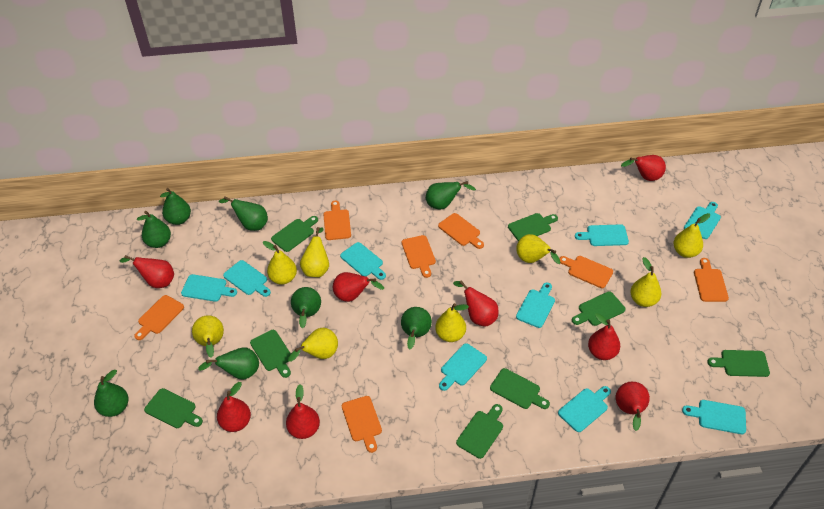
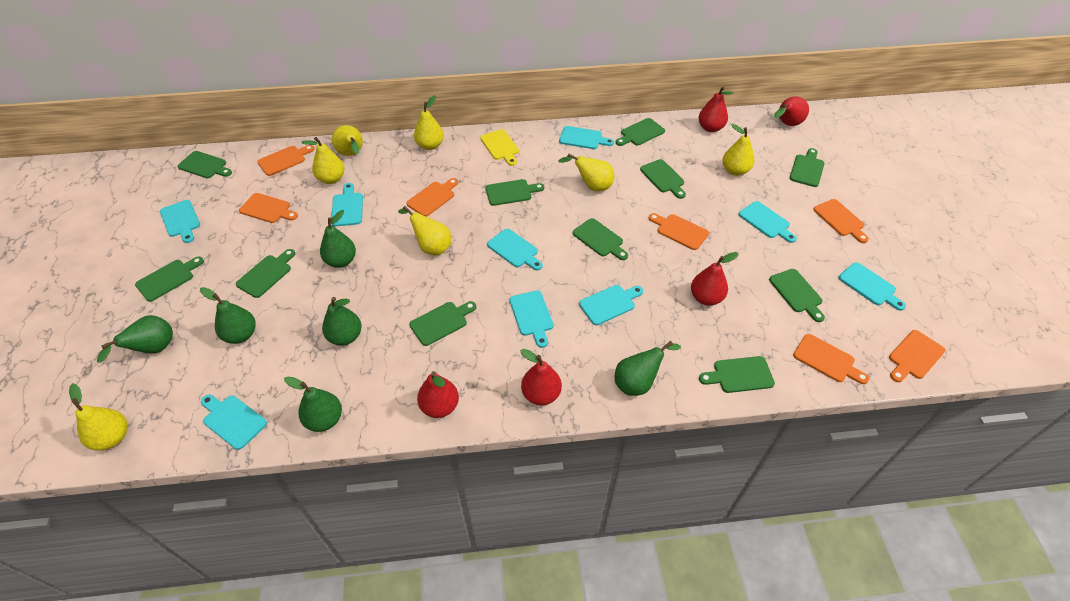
green cutting board: [144,388,203,428] [250,330,291,378] [271,216,318,252] [456,404,503,459] [490,368,550,409] [508,213,558,241] [572,291,626,326] [707,350,770,377] = 8 -> [135,257,204,302] [178,151,232,178] [236,249,295,298] [409,301,476,346] [485,179,544,206] [573,218,628,260] [616,118,665,146] [640,159,686,199] [699,356,775,393] [769,269,825,322] [789,148,825,187] = 11
green pear: [94,370,128,417] [137,211,171,248] [160,188,191,225] [198,347,259,380] [219,196,268,231] [291,287,321,328] [401,307,432,349] [426,181,476,210] = 8 -> [97,315,173,363] [200,287,256,344] [284,376,342,432] [320,210,356,268] [322,297,362,346] [614,341,681,396] = 6
red pear: [120,255,174,288] [217,382,251,432] [286,384,320,439] [333,272,384,302] [453,280,498,326] [588,313,620,360] [616,382,650,431] [621,155,666,181] = 8 -> [417,371,459,418] [520,349,562,405] [691,252,739,306] [699,86,734,132] [774,96,809,126] = 5
yellow cutting board: none = 0 -> [480,129,519,166] = 1
yellow pear: [192,315,224,358] [263,241,297,285] [288,328,338,362] [300,227,329,277] [435,303,469,342] [516,234,560,264] [630,257,661,307] [673,213,710,258] = 8 -> [69,383,128,451] [301,137,345,184] [332,125,363,156] [398,206,451,255] [414,95,444,150] [558,153,614,191] [723,124,754,176] = 7

